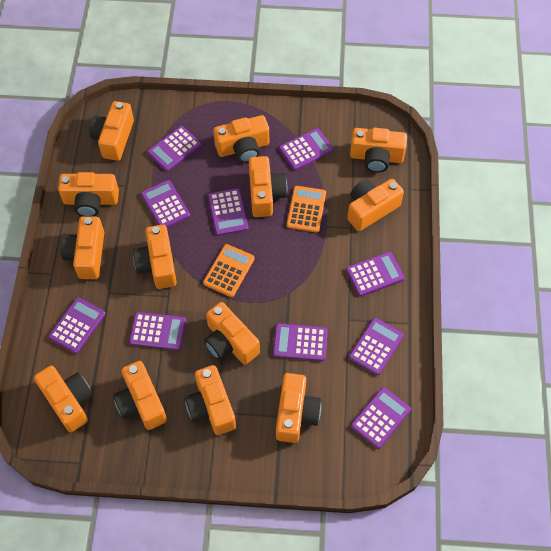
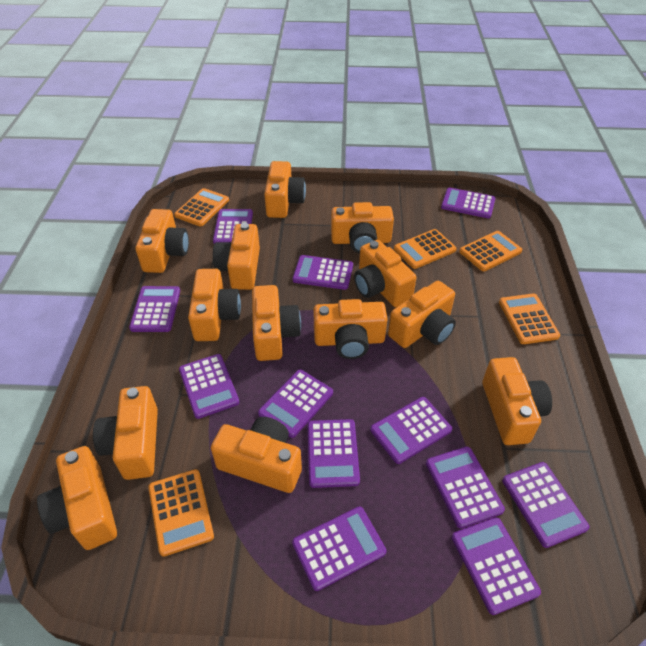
orange calculator: [203,244,255,297] [287,186,326,232] = 2 -> [148,469,214,557] [174,188,229,227] [394,229,457,269] [459,231,522,271] [499,294,560,344] = 5
purple calculator: [48,297,106,354] [129,312,186,350] [141,180,190,228] [147,126,202,171] [208,188,249,236] [273,323,328,361] [279,128,334,170] [346,252,405,297] [349,318,404,375] [351,387,411,449] = 10 -> [129,286,180,332] [179,354,239,419] [213,209,253,244] [258,370,333,438] [292,507,386,591] [293,255,353,290] [307,419,360,488] [370,397,452,464] [426,446,505,529] [441,187,495,218] [452,517,541,615] [502,462,590,548] = 12

